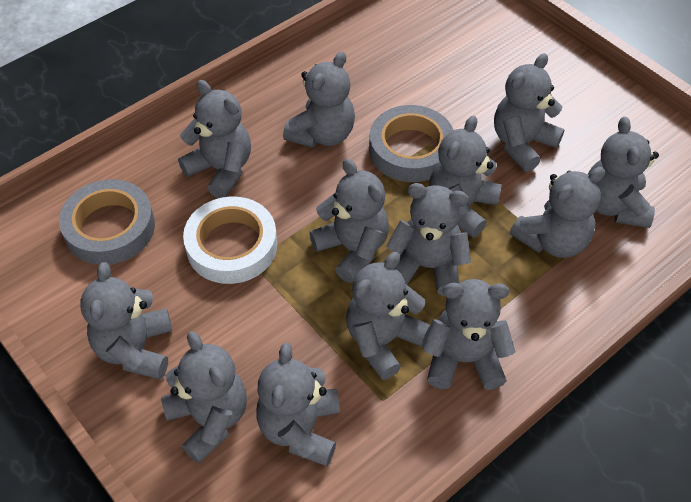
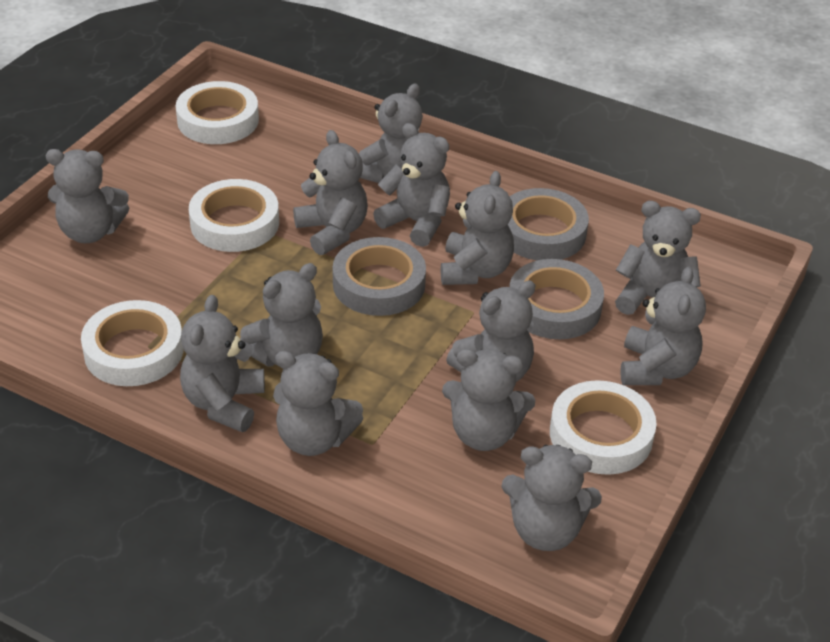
grey tape: [59,179,155,265] [369,105,453,182] = 2 -> [333,237,426,316] [507,188,589,261] [509,259,604,339] = 3
white tape: [183,197,277,284] = 1 -> [81,300,183,386] [176,81,259,144] [189,179,279,252] [550,380,657,475] = 4

